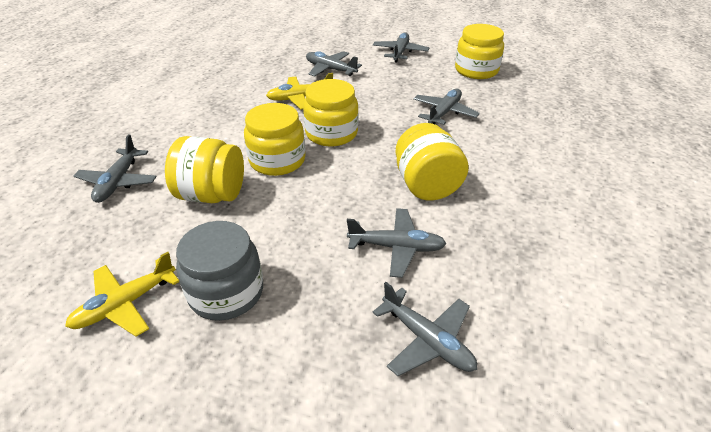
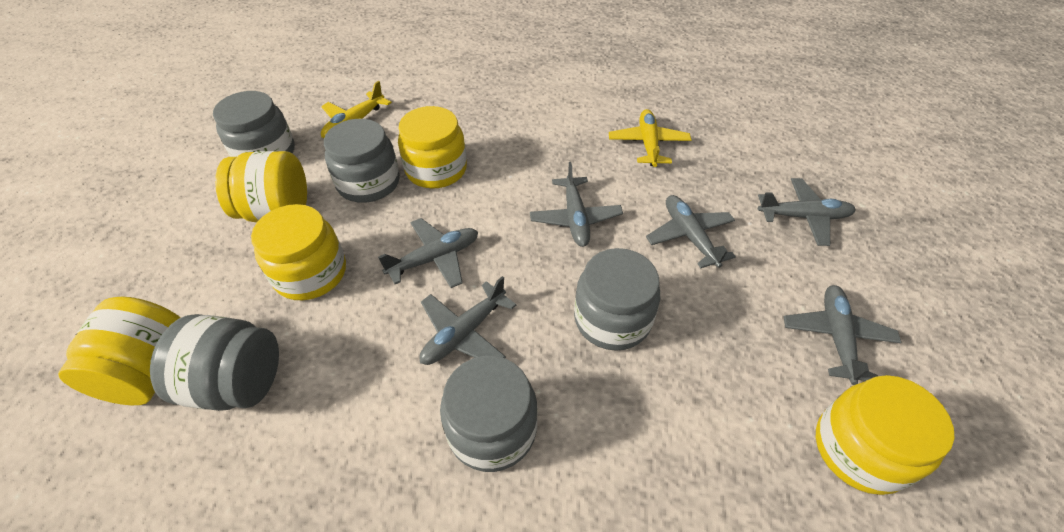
grey jar: [176,221,263,321] = 1 -> [150,314,279,411] [213,91,295,157] [324,119,400,203] [440,356,538,472] [574,248,660,351] = 5

